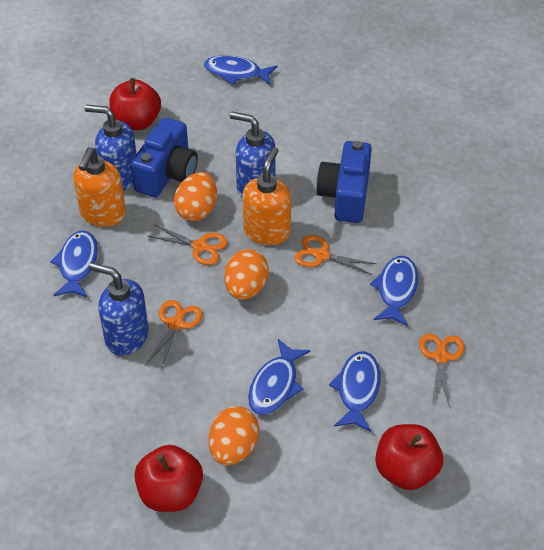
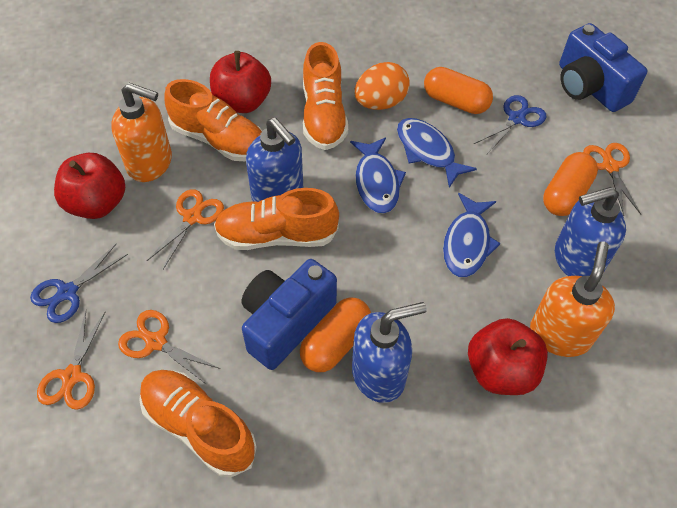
blue fish: [50,230,98,298] [204,55,277,85] [248,339,310,415] [329,351,381,432] [370,256,418,326] = 5 -> [350,137,406,213] [397,118,477,188] [443,193,501,277] = 3
blue scissors: none = 0 -> [30,244,128,323] [474,95,547,154] = 2
orange capsule: none = 0 -> [300,297,371,372] [424,67,493,114] [543,152,598,216] = 3
orange egg: [174,172,217,221] [209,406,259,466] [224,249,269,300] = 3 -> [354,62,410,110] = 1
orange shoe: none = 0 -> [139,370,257,477] [164,79,262,161] [214,188,339,250] [303,42,348,150] = 4

